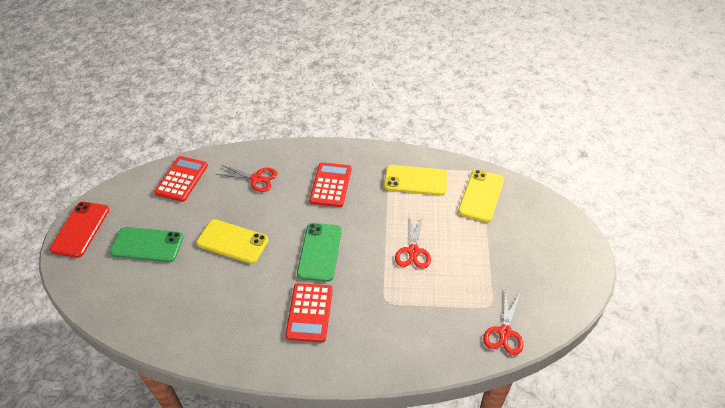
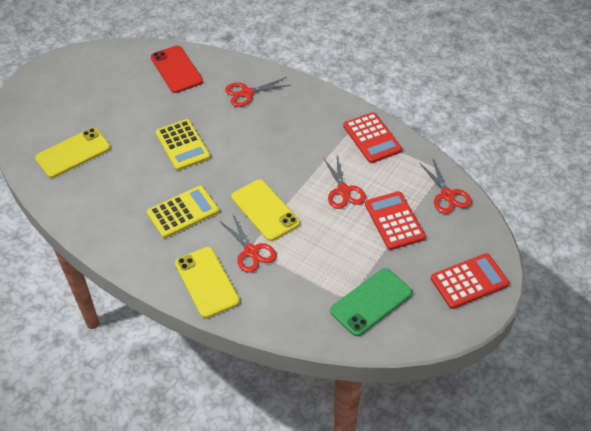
green phone: [110,227,184,262] [297,223,342,282] = 2 -> [330,268,412,336] = 1
red scissors: [216,165,278,192] [395,216,431,269] [483,290,524,355] = 3 -> [219,213,277,273] [225,77,291,107] [323,156,366,209] [420,159,472,214] = 4
yellow calculator: none = 0 -> [147,186,219,238] [155,119,211,171] = 2

